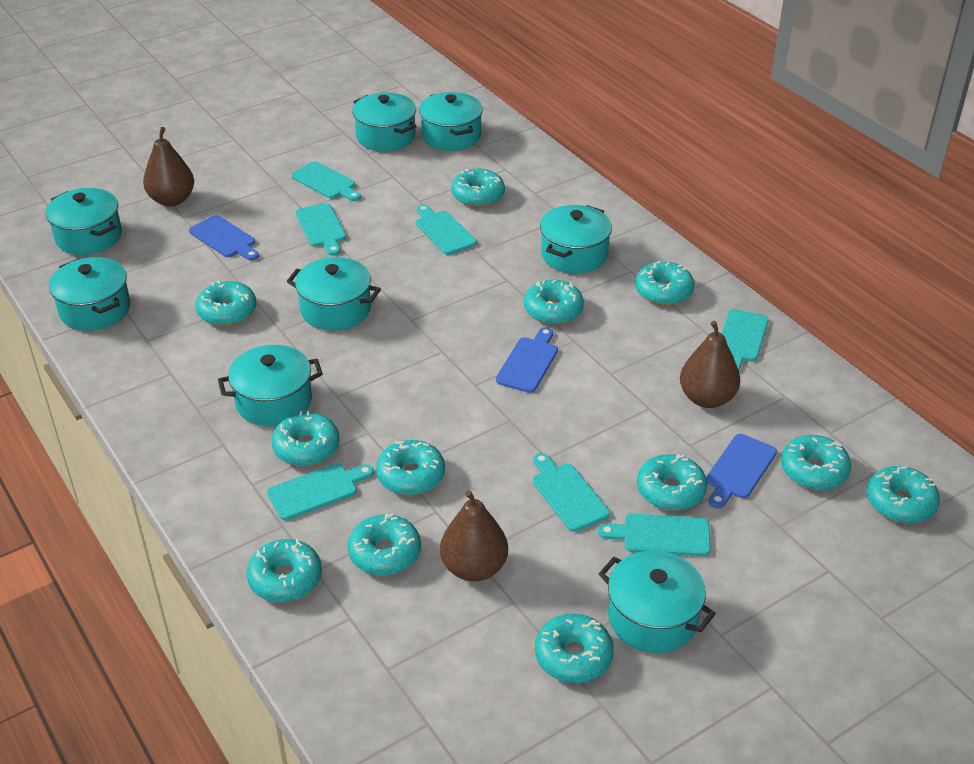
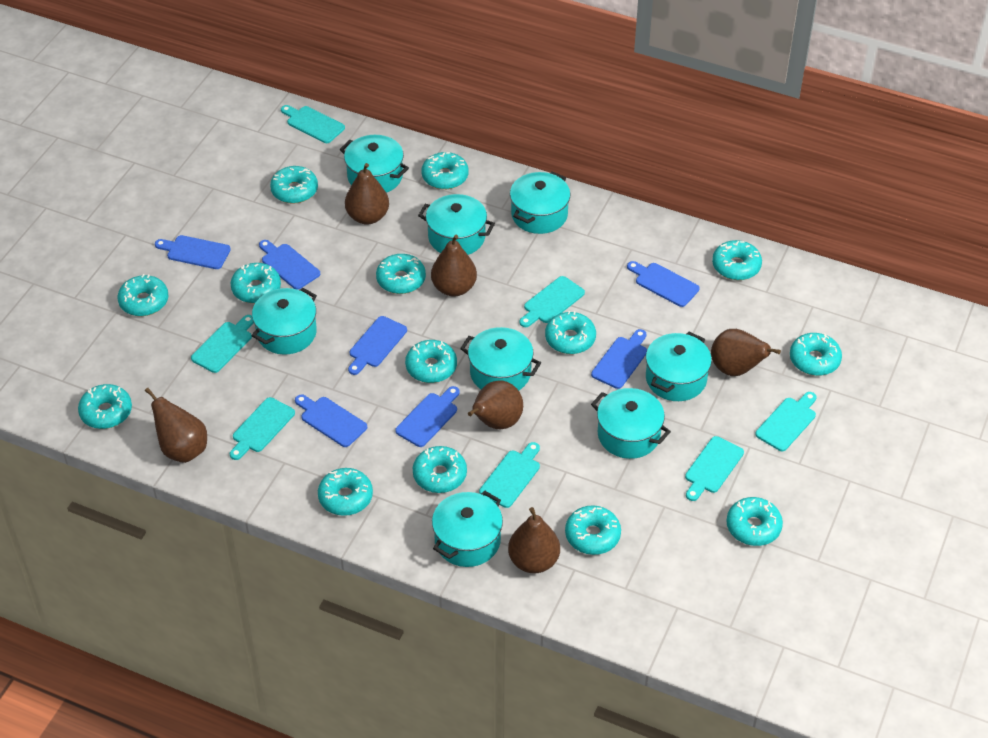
blue cutting board: [189,215,259,261] [496,327,558,393] [706,434,777,508] = 3 -> [155,235,231,269] [259,240,320,290] [295,395,367,447] [348,316,407,375] [395,386,460,447] [591,329,647,389] [627,261,700,307] = 7
brown pear: [143,127,194,206] [440,490,508,582] [680,321,740,408] = 3 -> [145,388,207,463] [345,163,389,224] [431,234,477,297] [468,380,523,429] [508,507,560,573] [711,329,781,376] = 6
turquoise donut: [195,280,256,326] [247,539,322,602] [272,411,340,466] [348,514,421,576] [376,440,445,495] [451,169,505,207] [524,280,584,325] [535,614,614,683] [635,261,695,305] [637,454,707,511] [781,435,851,490] [867,466,940,523] = 12 -> [78,384,132,429] [118,274,169,316] [231,263,281,303] [270,166,318,204] [318,468,373,516] [376,254,426,294] [405,340,457,383] [413,446,467,493] [421,152,469,189] [545,311,596,354] [565,505,621,555] [712,240,762,280] [726,497,783,546] [790,333,842,376] = 14

